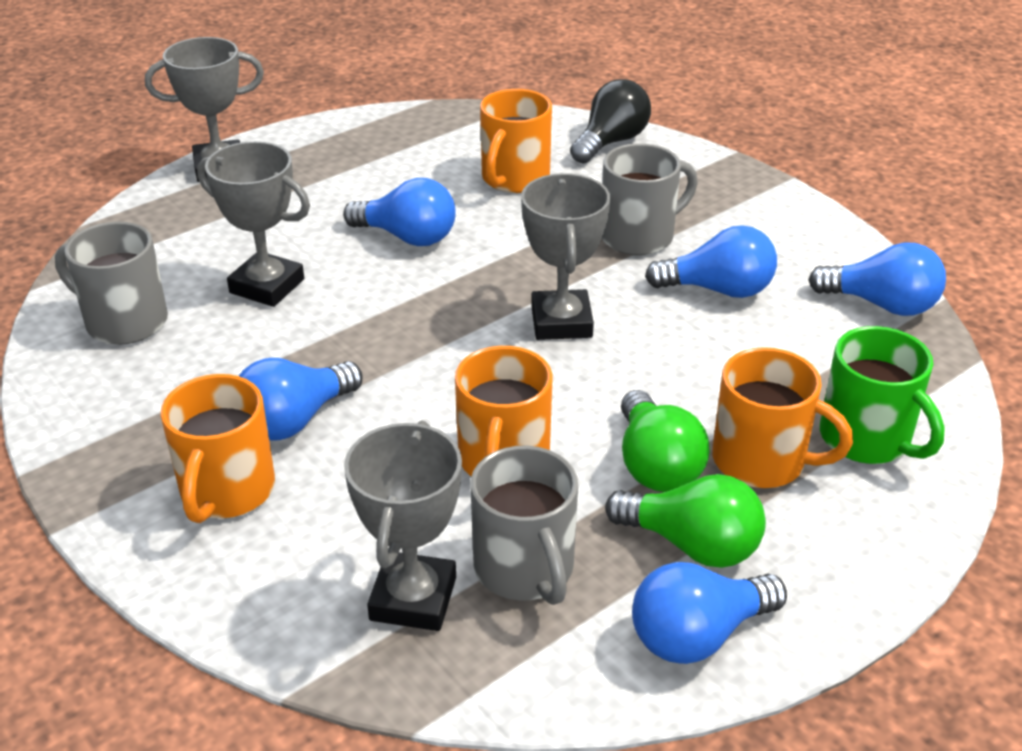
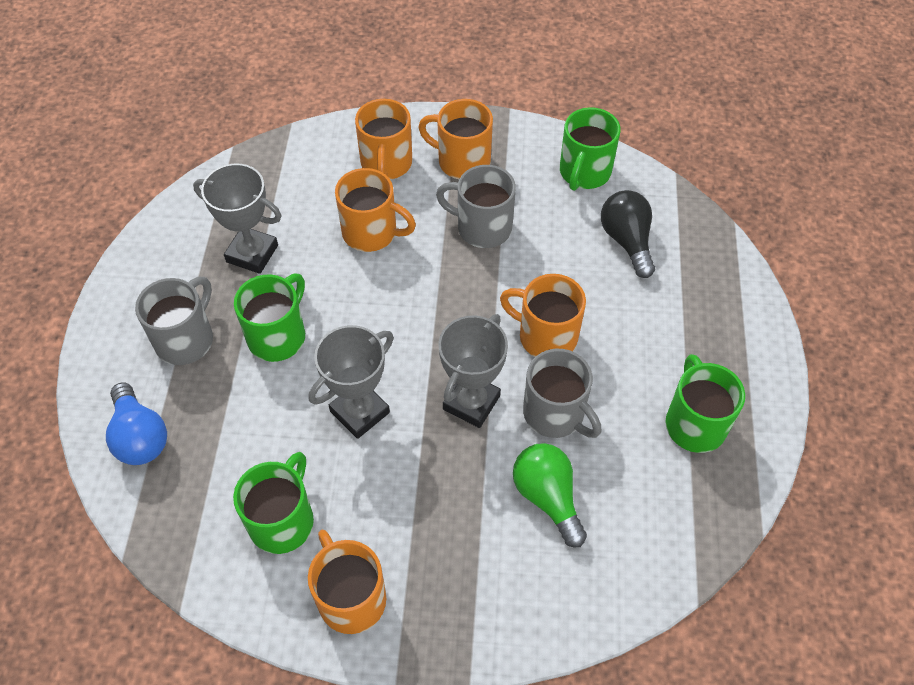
blue light bulb: [239,358,362,441] [343,178,456,246] [632,562,787,664] [645,225,777,298] [808,242,946,316] = 5 -> [106,382,167,465] = 1
green light bulb: [605,474,766,568] [621,390,709,492] = 2 -> [513,443,587,547] = 1
green mug: [820,326,945,464] = 1 -> [233,452,314,554] [234,273,305,362] [560,107,621,191] [665,354,745,453] = 4
grey trophy: [145,37,264,182] [197,141,310,307] [344,420,462,631] [521,173,610,340] = 4 -> [193,163,281,274] [309,325,394,439] [438,314,508,428] = 3
orange mug: [161,374,275,523] [455,346,553,477] [480,89,552,193] [712,347,853,488] = 4 -> [308,530,386,634] [335,168,416,252] [355,99,413,180] [418,99,493,179] [500,274,586,357] = 5

